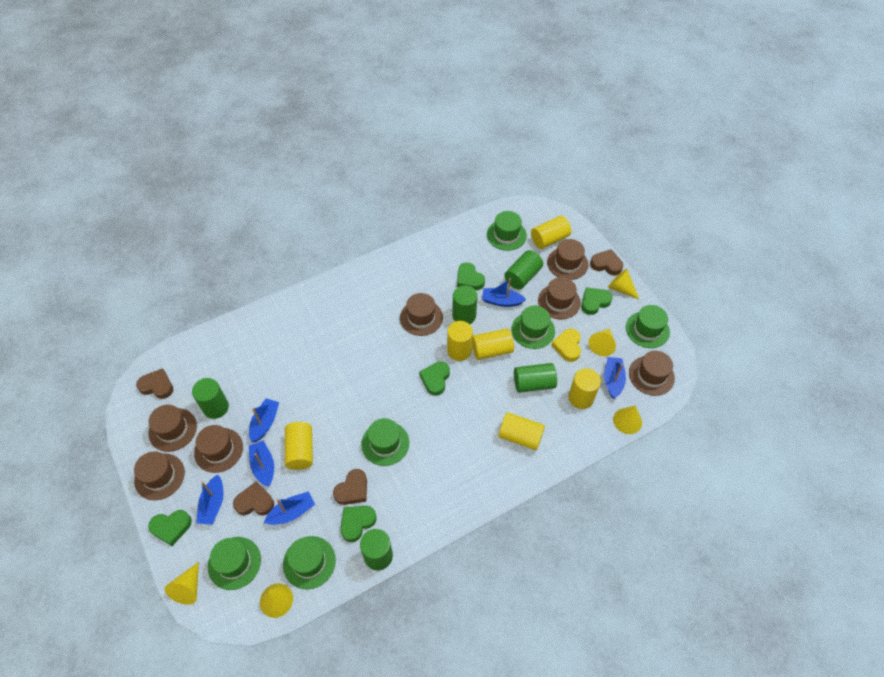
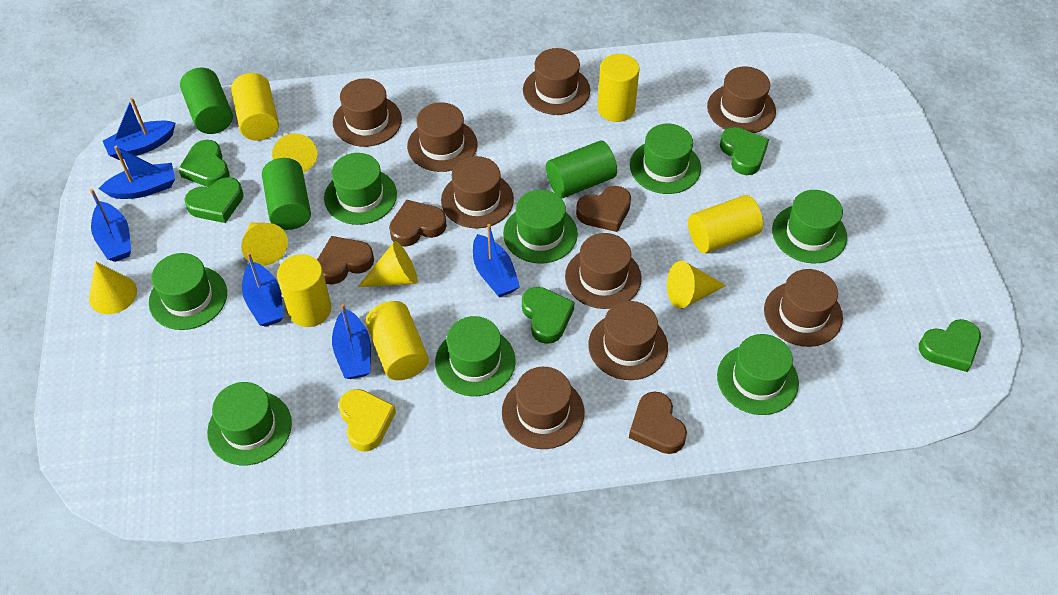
brown hat: [134,451,185,500] [148,405,197,452] [194,425,243,473] [400,293,443,336] [538,277,581,319] [547,239,588,280] [629,351,675,396] = 7 -> [333,78,402,147] [407,102,477,172] [441,156,514,228] [502,367,585,449] [523,48,590,115] [565,233,642,309] [588,301,668,380] [707,66,776,133] [764,269,843,347] = 9
green cylinder: [192,378,229,419] [360,529,393,570] [452,285,478,324] [504,250,543,290] [514,363,557,393] = 5 -> [180,68,233,134] [262,158,311,230] [546,141,617,198] = 3
green hat: [208,537,261,590] [283,536,336,589] [361,418,409,466] [487,211,527,251] [511,306,555,349] [626,305,670,348] = 6 -> [149,253,227,330] [207,382,292,465] [324,153,397,225] [435,316,516,396] [503,190,578,264] [630,124,701,194] [717,334,799,415] [772,190,847,263] = 8
yellow cylinder: [285,422,313,470] [447,321,473,361] [472,328,514,360] [498,412,545,450] [531,216,571,249] [568,368,601,409] = 6 -> [231,73,279,141] [277,254,332,327] [366,301,429,380] [597,54,639,122] [688,195,763,253] = 5

